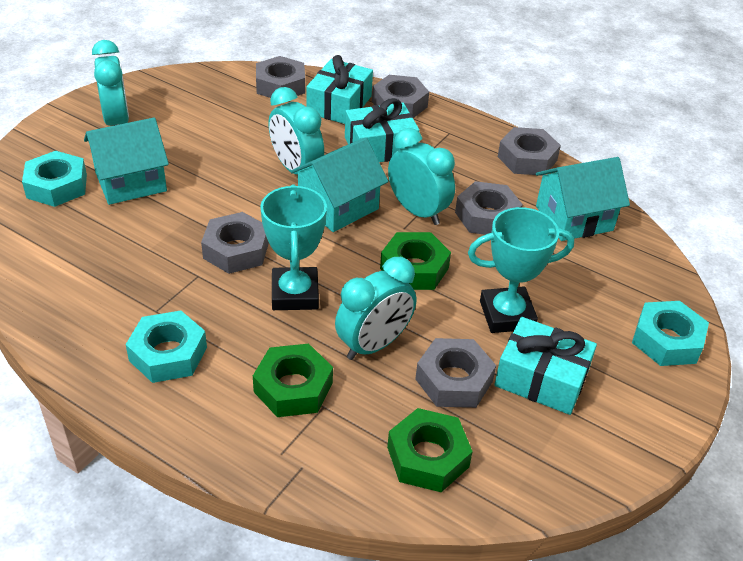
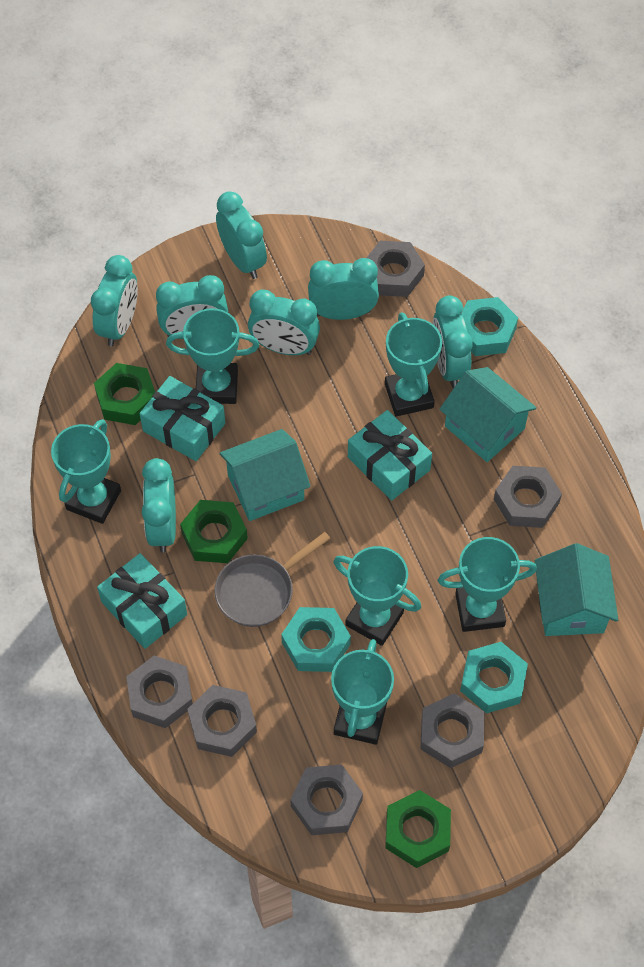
grey pan: none = 0 -> [215,532,331,627] = 1
turquoise clock: [92,40,129,126] [268,87,324,175] [335,257,416,360] [388,128,455,225] = 4 -> [91,255,138,346] [142,458,176,552] [156,275,228,339] [216,191,267,279] [248,290,320,355] [308,258,379,320] [432,295,473,388] = 7
turquoise trophy: [260,184,327,310] [468,207,574,333] = 2 -> [51,419,121,524] [166,308,259,404] [331,639,394,745] [333,546,421,646] [385,313,442,417] [438,537,537,632] = 6

